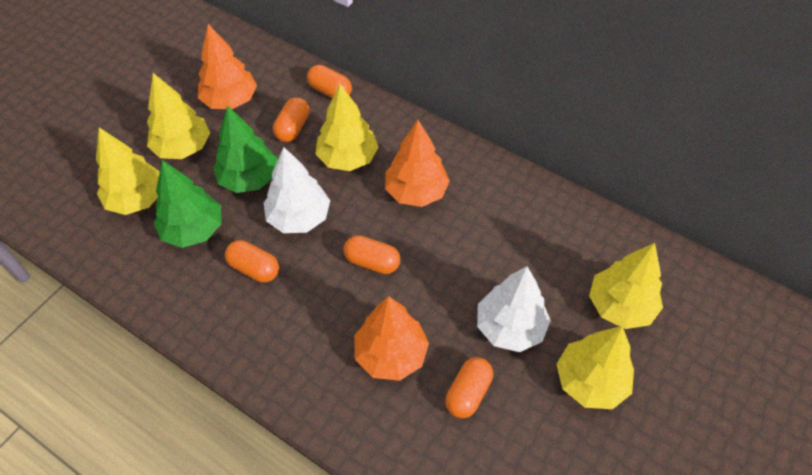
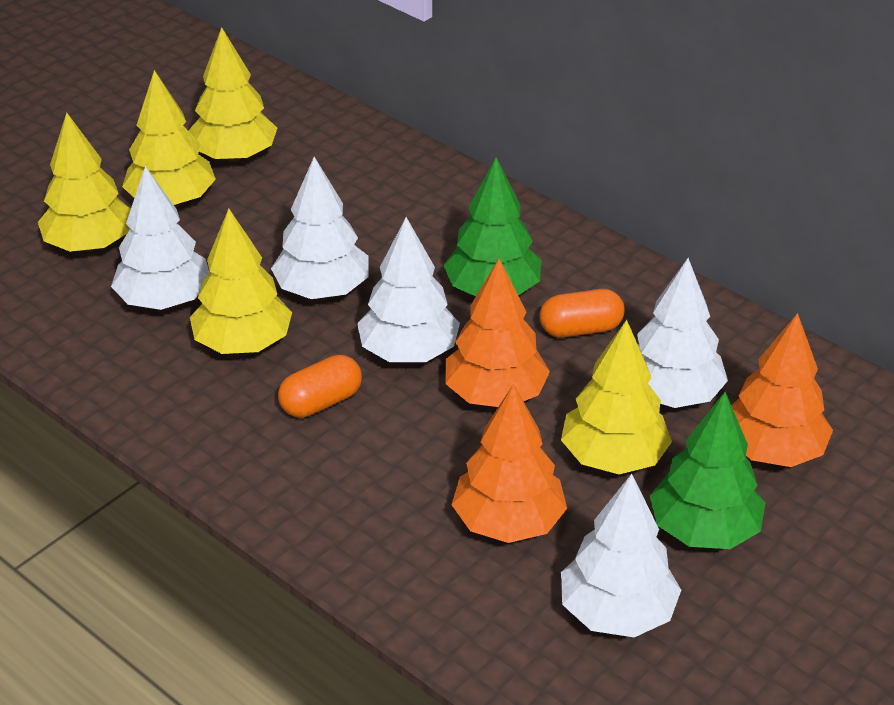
orange capsule: [225,240,279,283] [273,97,310,142] [307,65,352,99] [344,235,400,274] [445,357,493,418] = 5 -> [278,355,362,418] [539,289,625,338] = 2
white tree: [264,147,330,233] [477,266,551,352] = 2 -> [111,166,209,310] [271,157,369,299] [357,217,460,362] [561,474,681,637] [637,258,728,408] = 5

